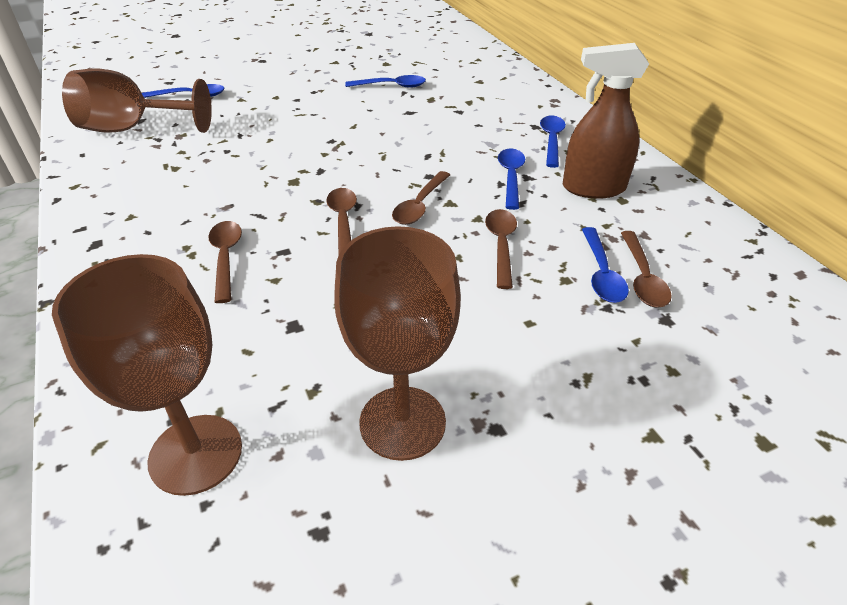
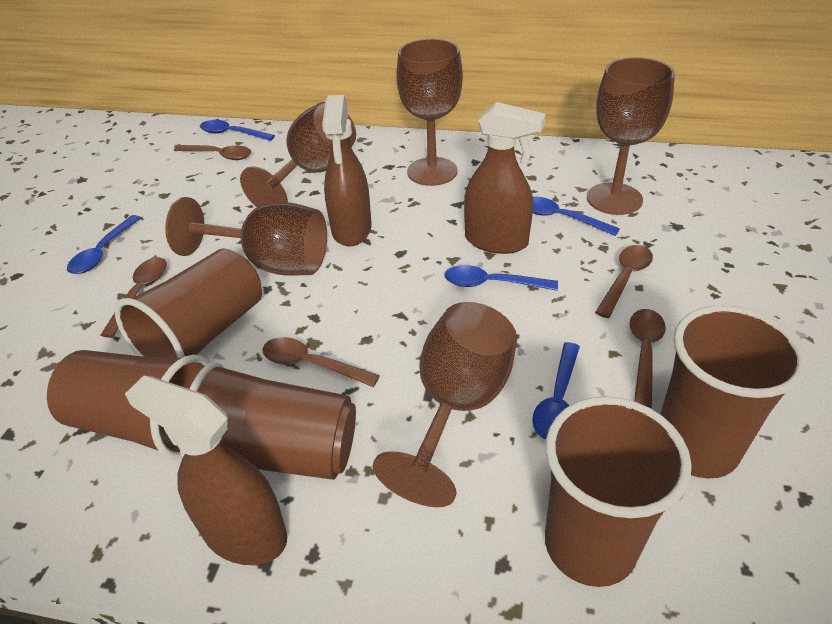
brown cup: none = 0 -> [47,350,211,460] [115,248,262,358] [180,362,356,480] [545,396,692,587] [660,305,807,479] = 5
brown goblet: [52,254,242,496] [62,68,212,133] [334,226,461,461] = 3 -> [165,197,327,276] [240,102,356,207] [373,302,517,507] [396,39,463,186] [587,57,675,215] = 5
brown spray bottle: [563,43,649,199] = 1 -> [125,376,287,565] [322,95,372,246] [464,102,546,254] = 3

